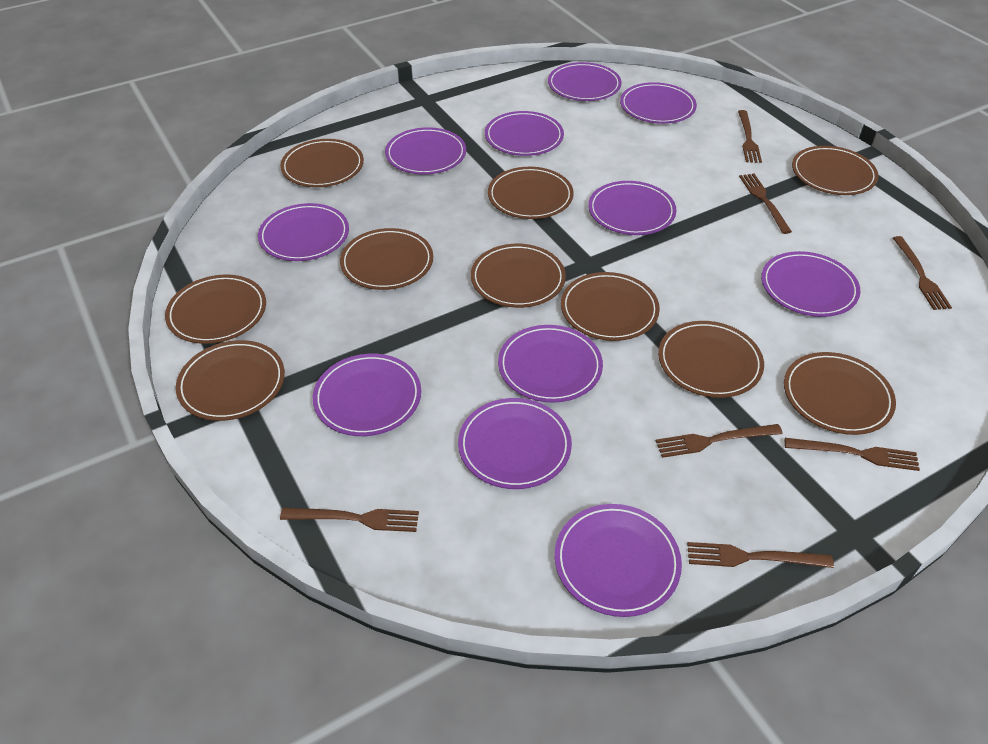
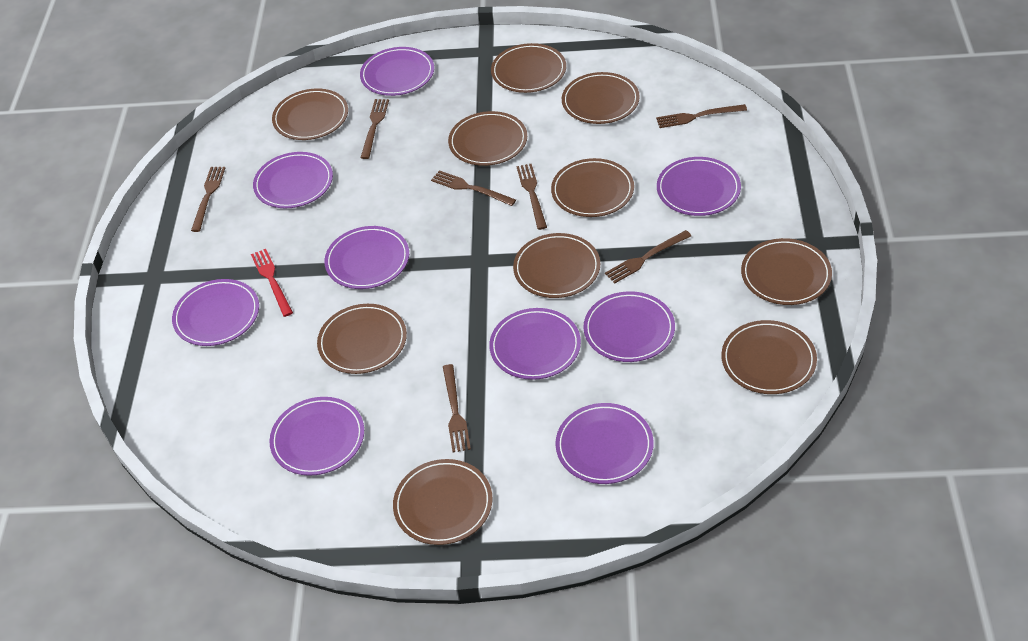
purple plate: [258,203,349,261] [313,353,421,436] [385,127,466,175] [458,398,572,489] [485,111,564,156] [498,325,603,403] [548,62,622,101] [555,504,682,617] [588,181,676,235] [620,82,697,124] [761,251,860,317] = 11 -> [172,279,259,346] [253,152,333,208] [269,397,364,476] [324,226,409,289] [360,47,434,96] [489,308,581,380] [555,403,654,484] [583,291,675,362] [657,157,741,216] = 9
red fork: none = 0 -> [251,249,293,317] = 1

